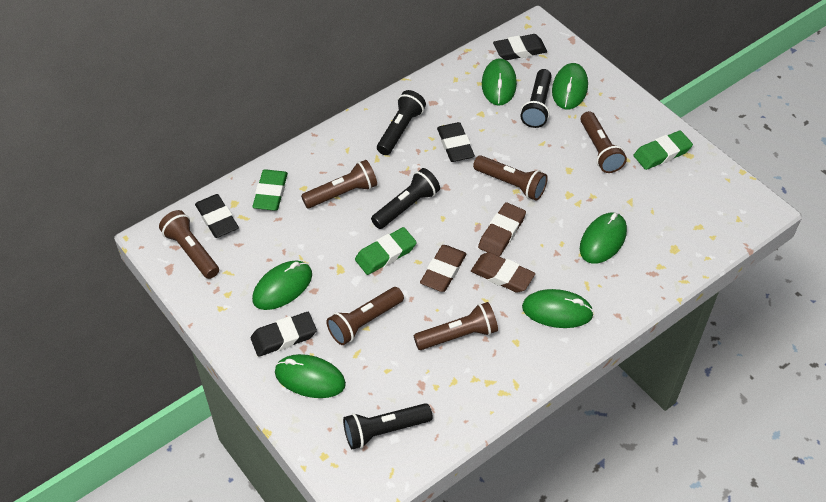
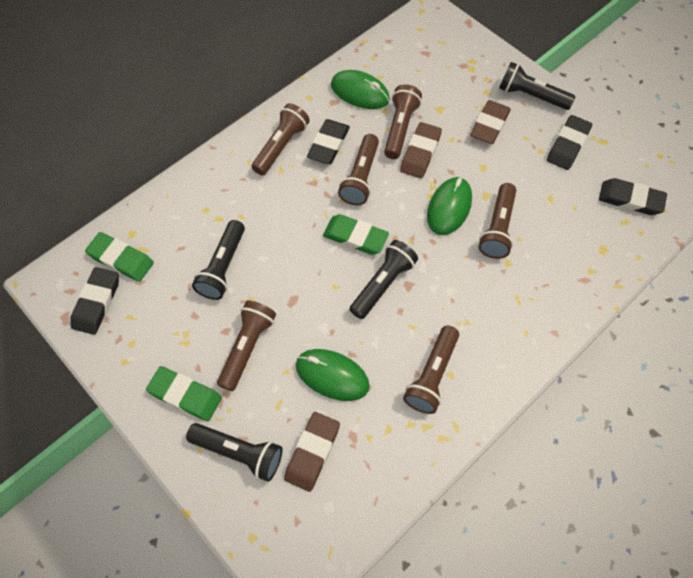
green mouse: [252,260,312,310] [275,354,346,398] [482,58,517,106] [522,289,594,328] [552,63,588,109] [580,213,627,264] = 6 -> [296,349,370,401] [331,70,390,109] [427,177,472,235] = 3

